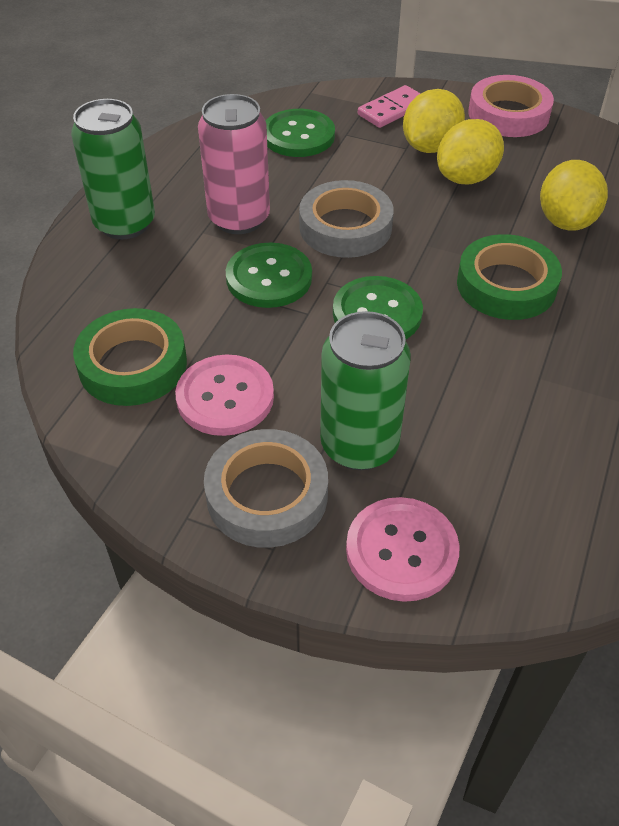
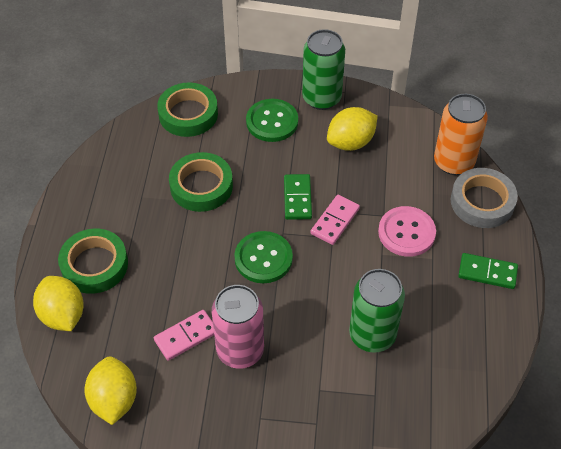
green button: [226,242,312,308] [266,109,335,157] [333,276,423,340] = 3 -> [234,231,293,283] [246,99,298,142] = 2
green domino: none = 0 -> [284,174,312,220] [458,253,518,289] = 2
green tape: [73,308,187,406] [457,234,562,320] = 2 -> [58,229,128,294] [157,82,218,137] [169,152,233,212] = 3
grey tape: [204,429,328,548] [299,180,394,258] = 2 -> [451,168,518,228] = 1
orange can: none = 0 -> [434,94,488,175] = 1
pink button: [175,355,274,436] [346,497,460,602] = 2 -> [378,206,436,257] = 1
pink domino: [358,85,421,128] = 1 -> [154,310,214,361] [311,195,360,245] = 2
pink tape: [468,75,554,137] = 1 -> none = 0

